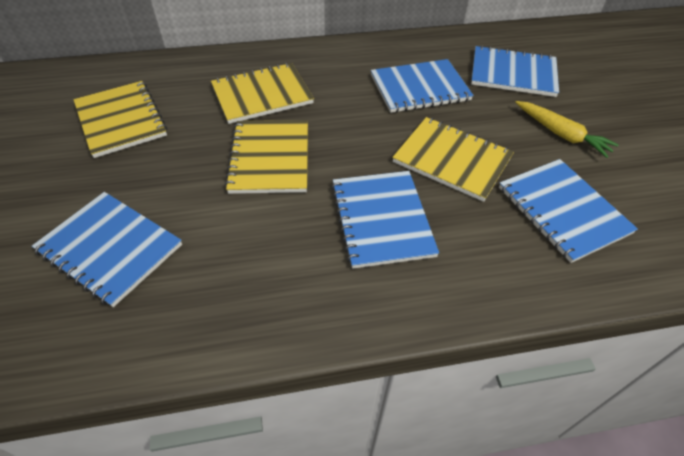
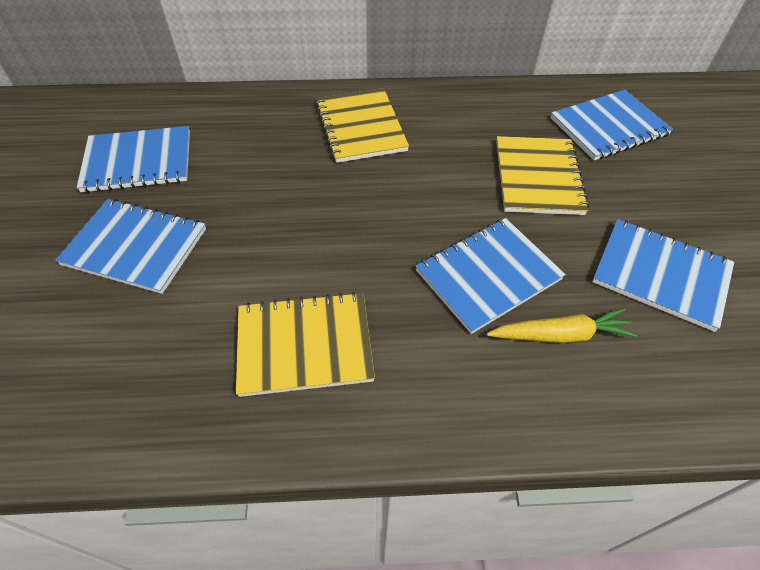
yellow notebook: [73,81,167,158] [211,63,314,124] [225,120,308,194] [392,117,514,202] = 4 -> [236,292,375,397] [316,88,409,163] [496,136,589,215] = 3

